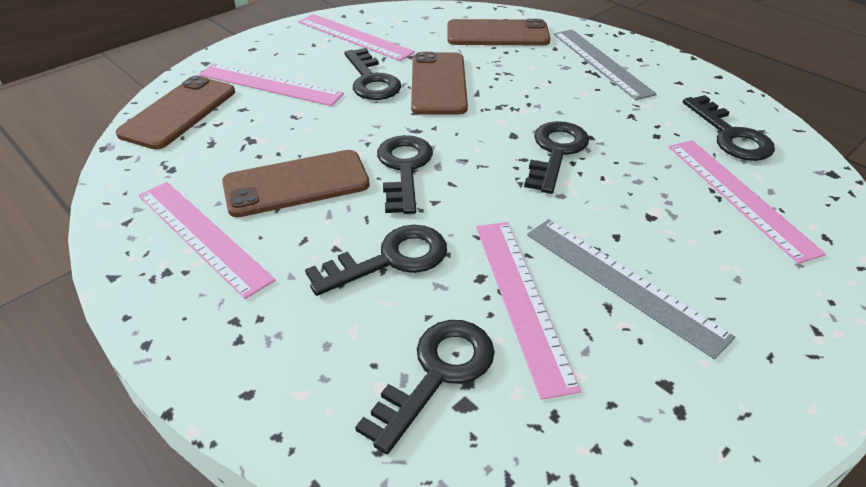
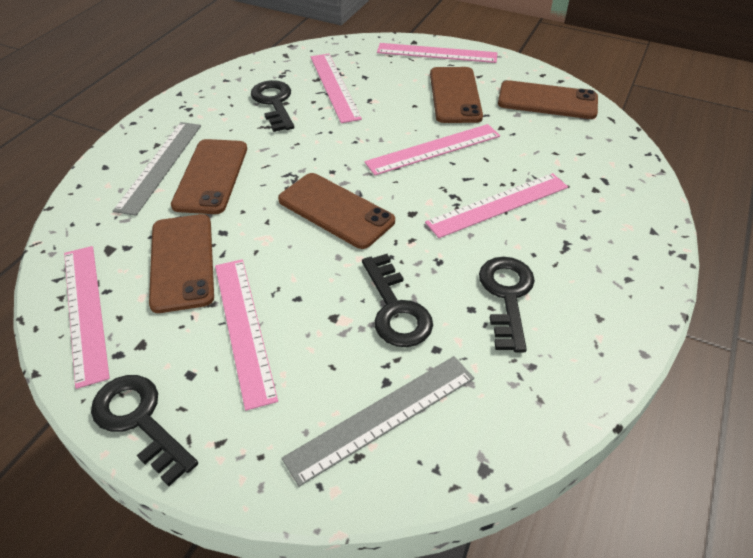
black key: [305,225,447,296] [344,48,401,100] [355,320,495,454] [377,135,433,214] [524,121,589,194] [683,95,775,161] = 6 -> [91,375,198,486] [251,80,294,132] [362,254,433,347] [479,257,535,353] = 4
brown phone: [116,76,235,150] [222,150,370,217] [411,52,468,115] [448,19,550,46] = 4 -> [149,214,214,313] [171,139,247,214] [278,173,395,249] [430,67,483,123] [498,80,598,119] = 5
pink ruler: [139,182,276,299] [199,63,344,106] [298,14,415,61] [476,222,581,400] [669,140,826,264] = 5 -> [64,246,110,389] [215,259,278,411] [311,54,362,123] [364,124,500,175] [377,43,497,63] [425,173,568,238] = 6

